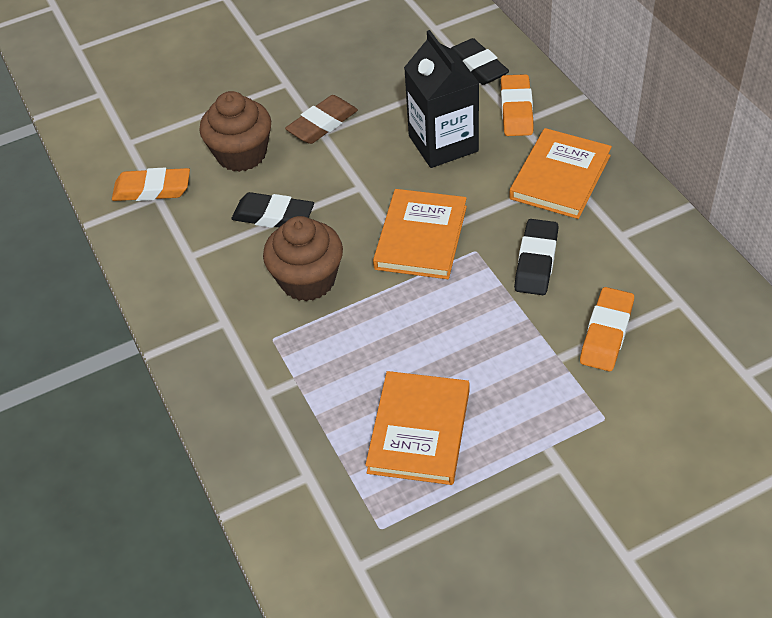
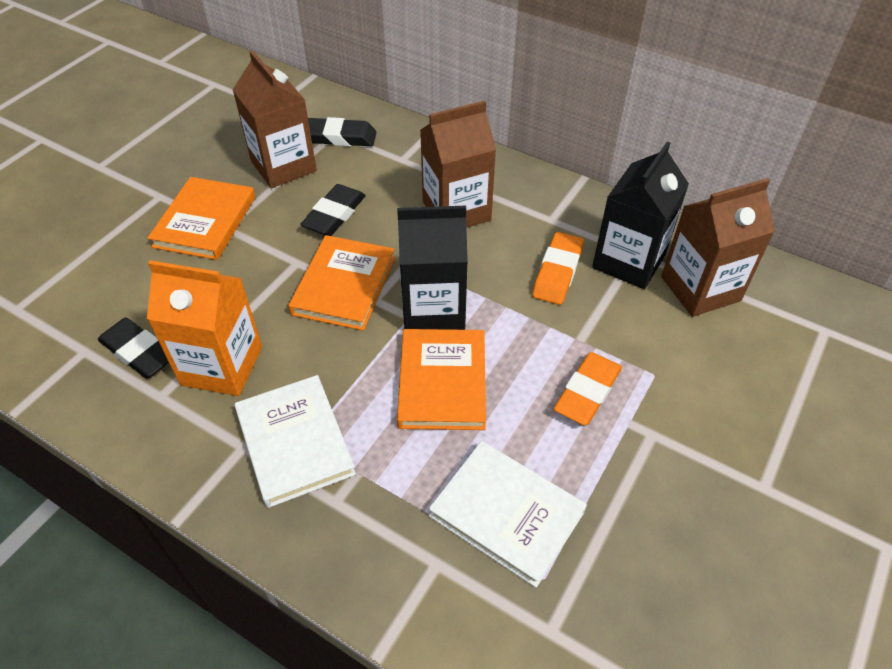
black carton: [404,30,479,168] = 1 -> [397,206,468,330] [592,142,689,289] = 2
brown carton: none = 0 -> [233,50,317,188] [420,101,496,228] [661,178,775,317] = 3
brown cupcake: [199,91,271,172] [263,216,343,301] = 2 -> none = 0
brown eraser: [285,95,358,144] = 1 -> none = 0
orange carton: none = 0 -> [147,260,262,396] = 1
orange eraser: [112,168,190,201] [501,74,533,136] [580,287,634,371] = 3 -> [532,232,584,305] [554,352,622,425] = 2
white book: none = 0 -> [235,375,356,508] [429,441,587,588] = 2

